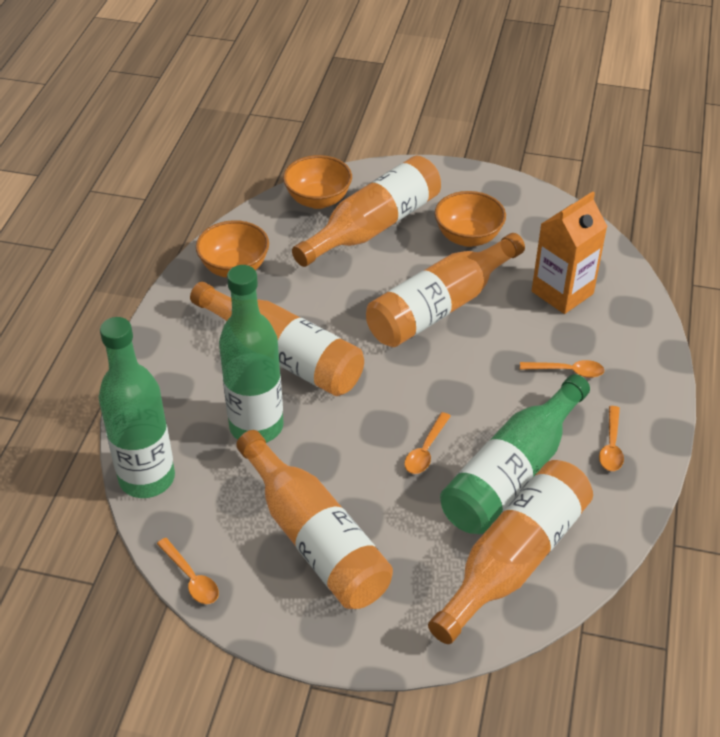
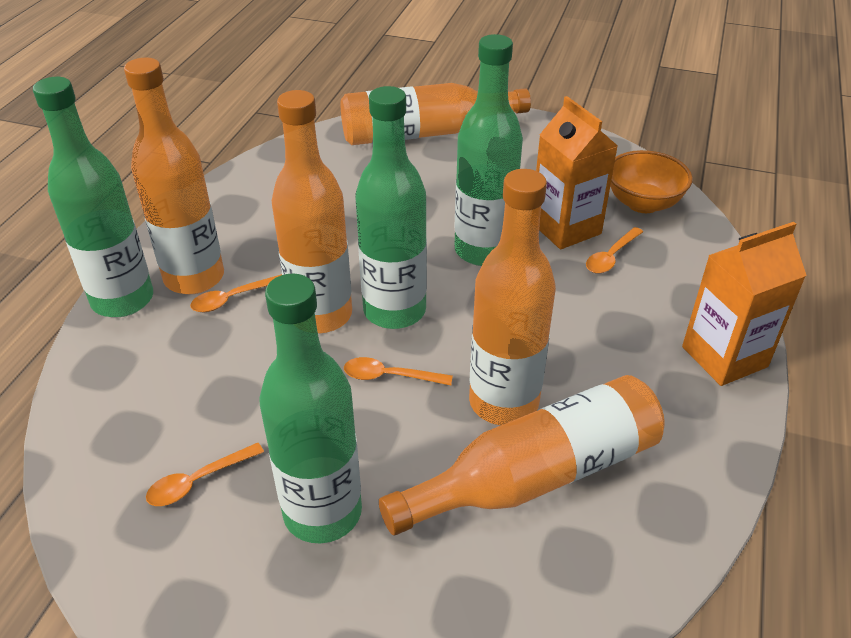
green bottle: [99,317,175,498] [219,265,284,443] [440,374,590,534] = 3 -> [33,77,153,317] [260,274,362,543] [355,86,427,329] [455,34,523,266] = 4
orange bowl: [196,220,269,278] [283,155,352,209] [435,191,506,247] = 3 -> [610,150,693,213] = 1
orange carton: [532,191,608,314] = 1 -> [536,96,618,249] [682,222,807,386] = 2

